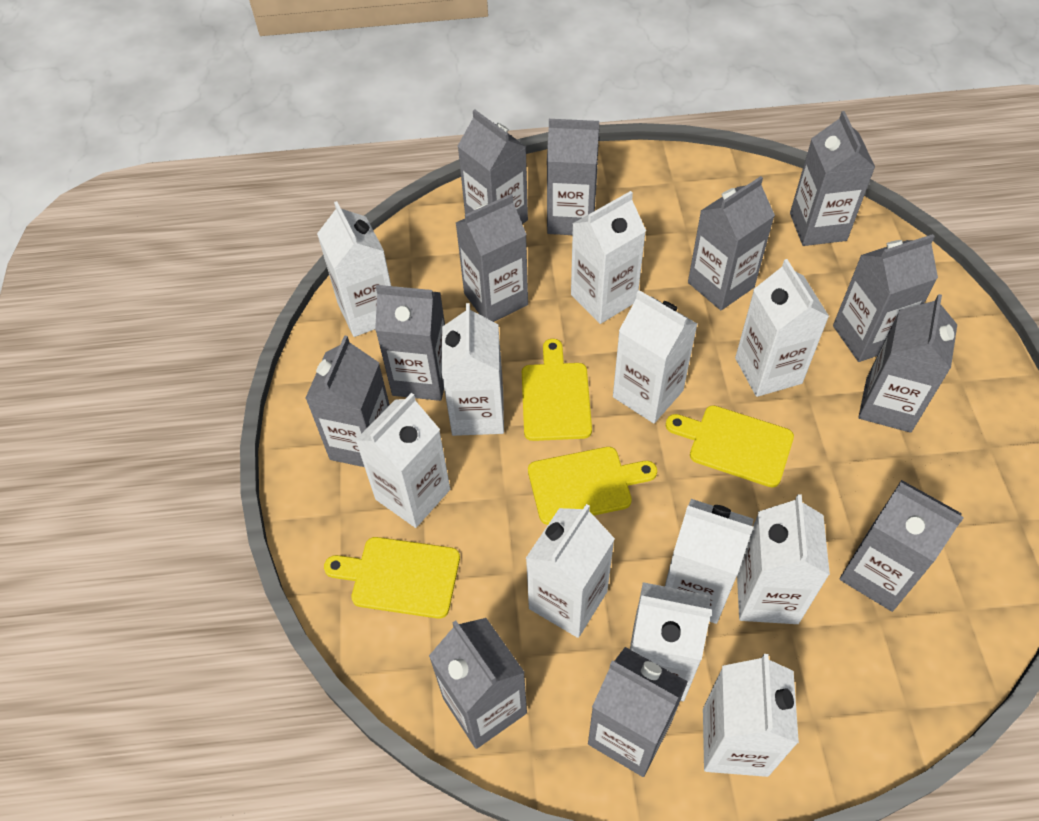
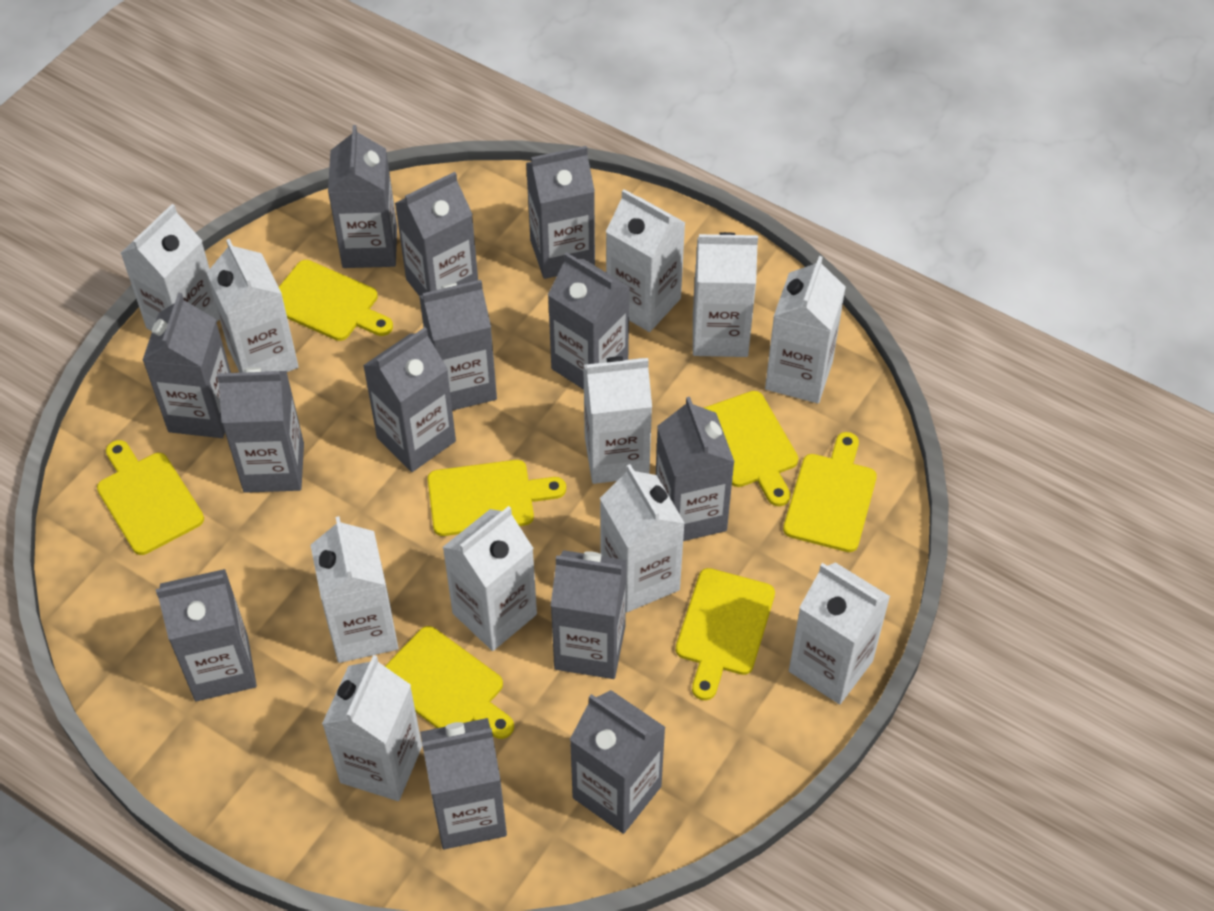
grey carton: [305,335,390,467] [375,285,445,401] [429,618,527,749] [456,194,528,322] [458,109,528,224] [547,119,599,235] [588,647,688,777] [688,176,775,310] [790,111,875,246] [833,234,938,362] [839,480,964,612] [858,294,957,433] = 12 -> [143,293,231,438] [156,569,257,701] [217,367,304,493] [328,125,397,268] [363,327,456,472] [395,172,478,296] [419,280,497,411] [420,718,507,849] [526,146,595,279] [548,252,630,390] [551,550,627,679] [570,690,666,834] [656,397,734,541] = 13
yellow cutting board: [324,537,460,619] [522,339,592,441] [528,447,657,525] [666,405,794,488] = 4 -> [97,440,204,555] [279,260,393,341] [385,626,514,739] [428,460,566,536] [676,568,775,700] [704,391,798,506] [783,432,877,552] = 7

